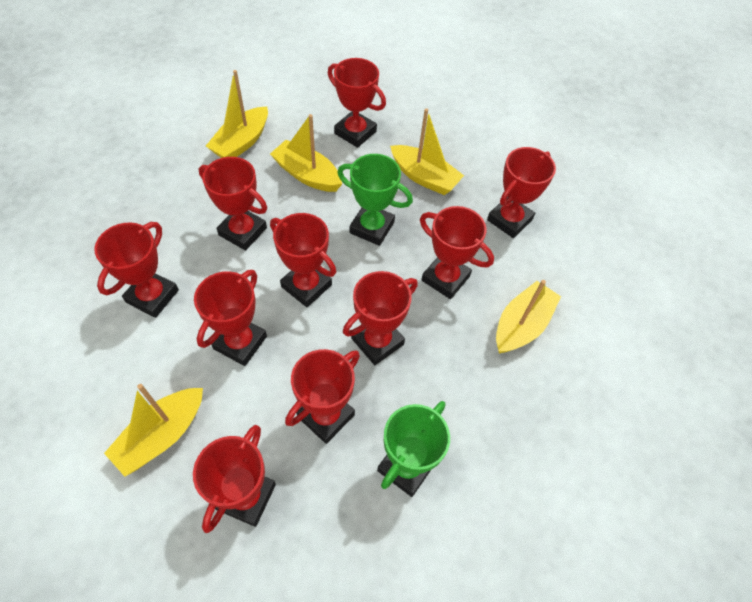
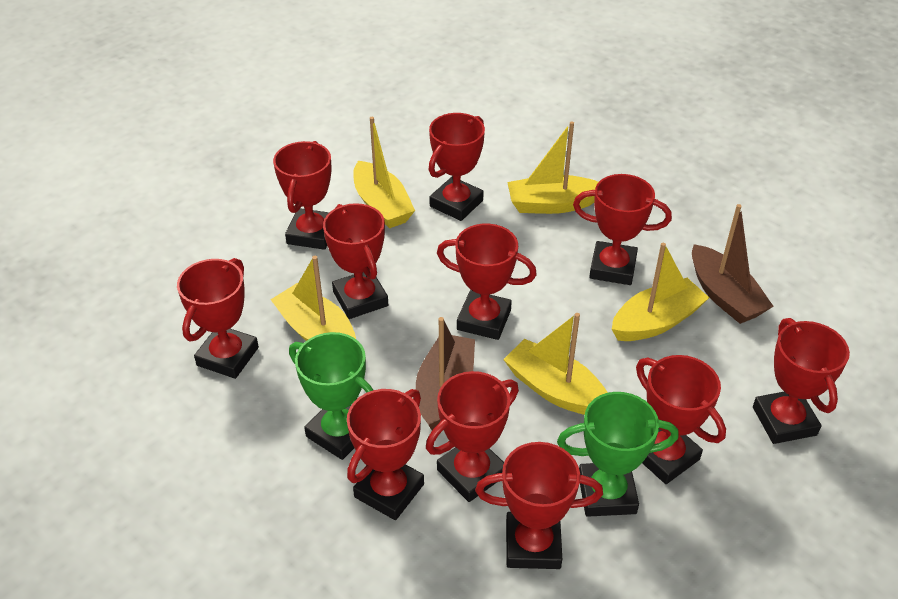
brown boat: none = 0 -> [416,317,475,430] [692,204,774,324] = 2
red trophy: [94,222,179,318] [193,425,276,533] [194,270,267,366] [199,157,267,251] [270,213,336,307] [285,349,360,444] [328,58,386,148] [343,271,418,365] [420,206,494,299] [487,147,556,238] = 10 -> [177,258,259,379] [273,141,332,250] [323,203,388,319] [347,389,424,520] [426,371,519,502] [428,113,485,221] [437,224,537,340] [475,442,603,569] [573,174,672,285] [636,355,726,484] [753,318,850,444] = 11

